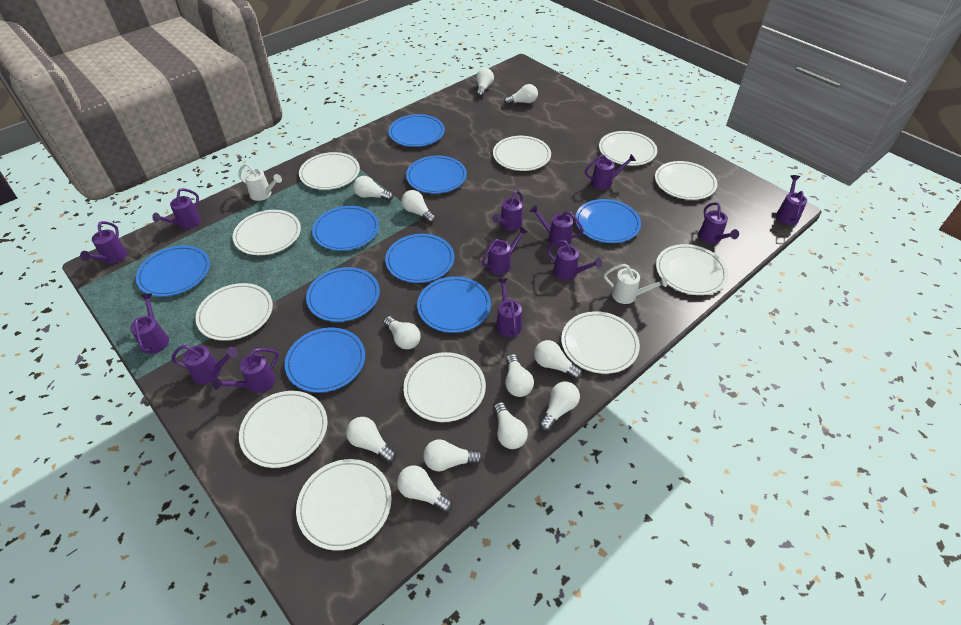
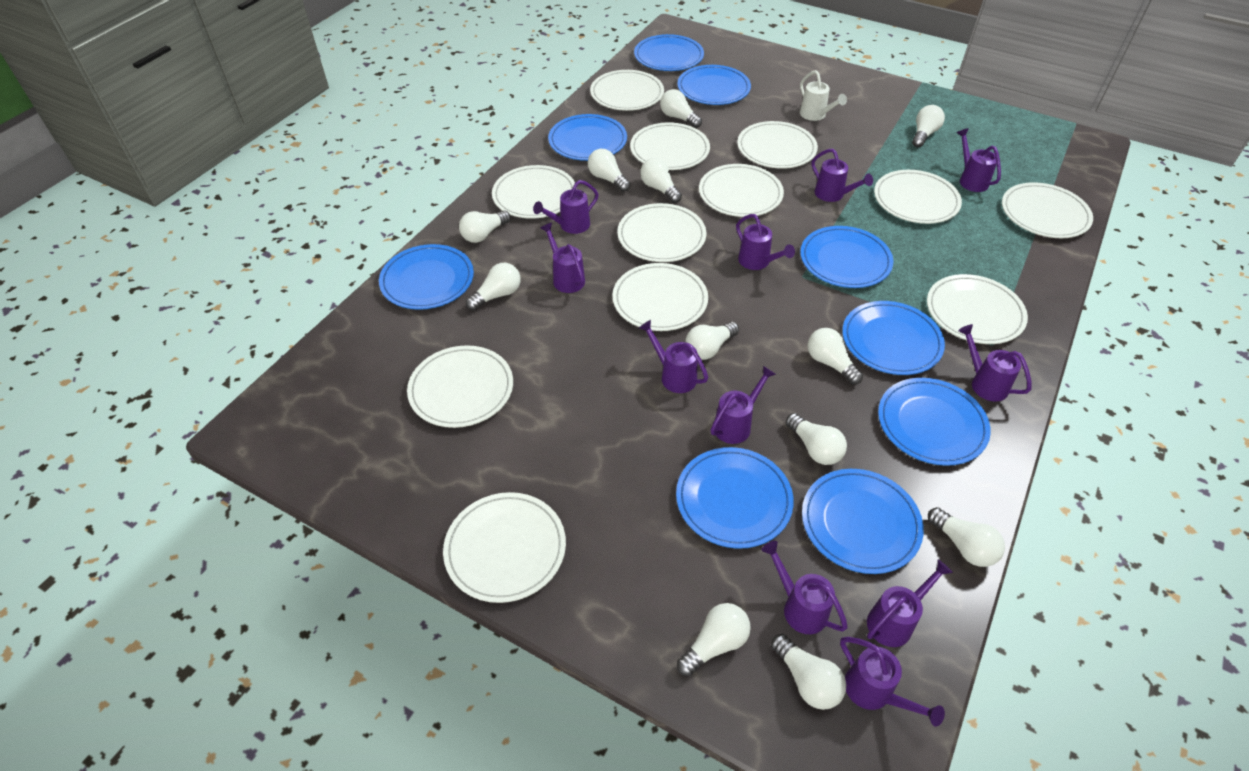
purple watering can: [80,221,127,264] [130,293,169,354] [152,188,201,229] [172,345,238,384] [212,348,279,393] [482,226,528,275] [492,190,523,231] [496,278,522,337] [530,205,584,247] [547,240,602,280] [585,154,636,190] [698,202,739,244] [776,175,807,225] = 13 -> [533,180,599,234] [540,223,585,293] [639,320,708,393] [711,366,776,444] [736,214,795,270] [761,541,848,634] [812,148,873,202] [840,637,945,727] [867,560,953,647] [957,128,1001,192] [958,324,1032,402] = 11
white plate: [195,283,273,341] [233,210,301,255] [239,391,328,468] [296,459,392,551] [299,152,360,190] [403,352,486,422] [493,136,551,171] [561,311,640,374] [599,131,657,166] [655,161,718,200] [656,244,728,295] = 11 -> [407,345,513,428] [443,492,566,603] [492,165,577,219] [590,70,664,111] [612,263,708,331] [617,203,706,262] [630,122,710,170] [699,164,784,217] [737,121,818,169] [874,170,962,224] [927,274,1028,344] [1002,182,1093,238] = 12
white watering can: [238,163,282,201] [604,264,667,304] = 2 -> [800,70,847,121] = 1

